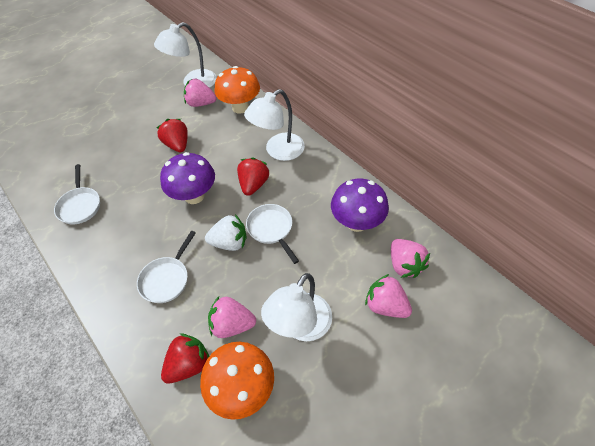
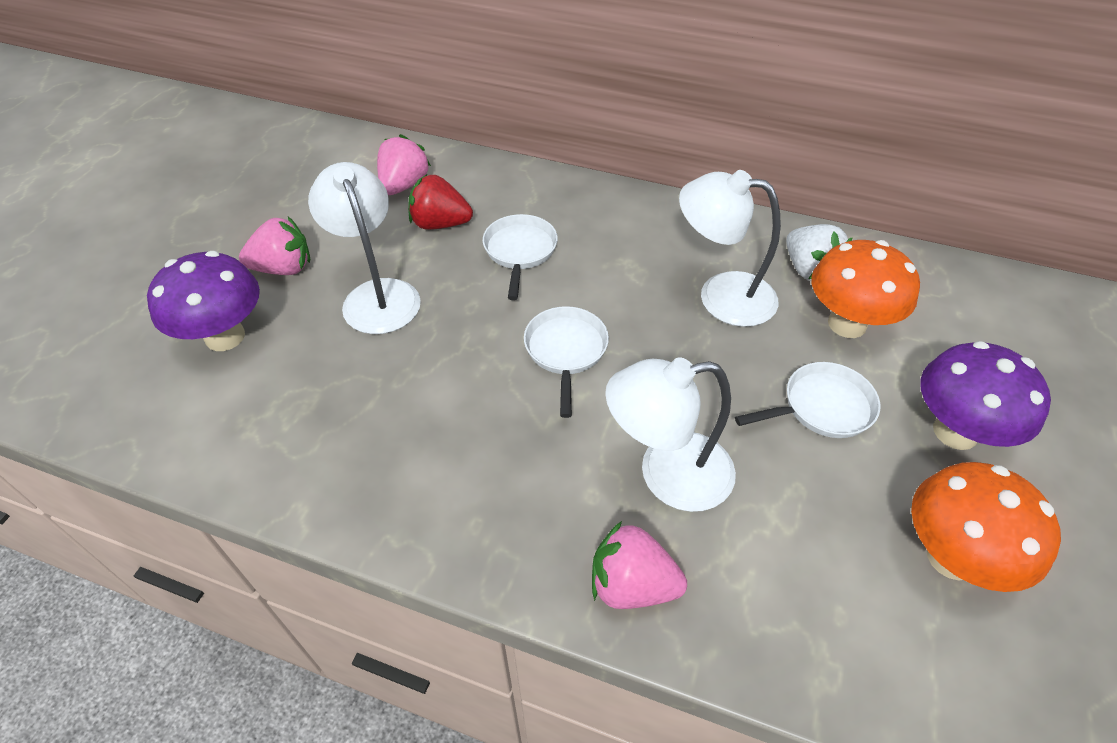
pink strawberry: [184,78,217,107] [208,296,256,338] [365,274,412,318] [391,239,430,278] = 4 -> [239,217,310,275] [377,134,431,195] [592,521,687,609] = 3
red strawberry: [157,119,188,152] [161,333,209,384] [237,157,269,196] = 3 -> [408,174,473,230] = 1

